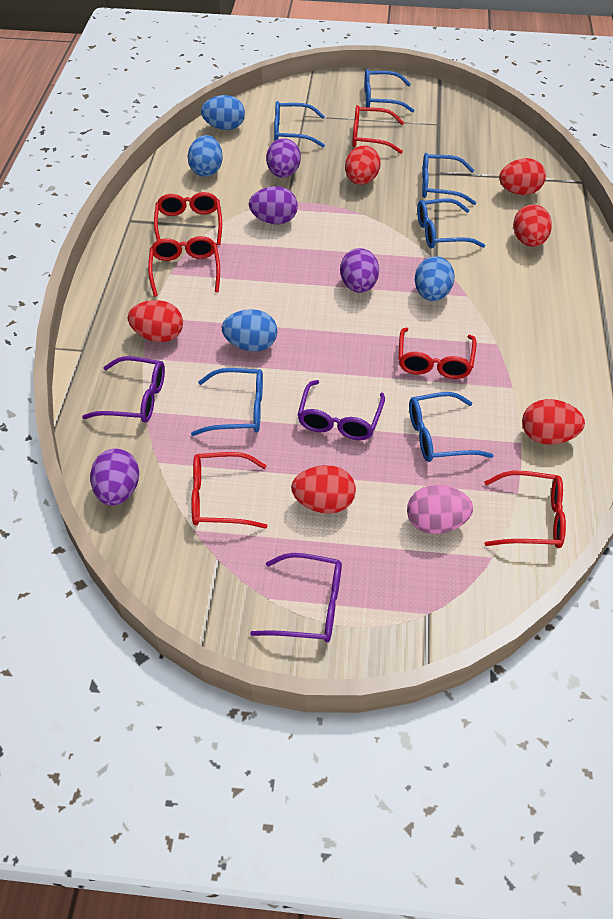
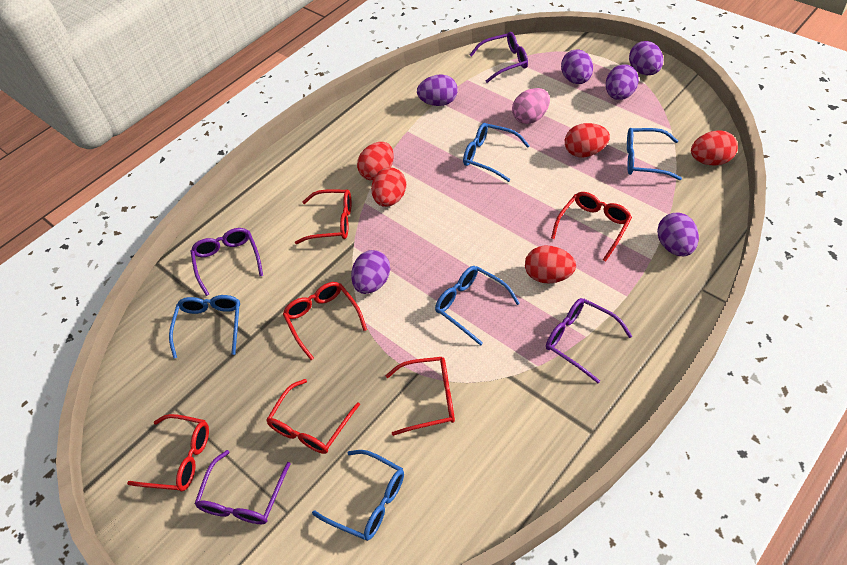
blue egg: [188,135,223,177] [201,95,245,130] [222,309,277,352] [415,256,455,301] = 4 -> none = 0
blue glasses: [191,368,263,436] [274,101,325,147] [364,69,415,113] [409,392,494,462] [417,198,485,249] [422,153,476,205] = 6 -> [169,295,240,359] [312,450,404,541] [435,266,520,346] [463,123,530,182] [627,128,682,180] = 5
purple egg: [90,449,139,506] [249,186,298,224] [266,138,301,178] [340,248,379,293] = 4 -> [351,250,390,294] [417,74,458,106] [561,50,593,84] [606,64,639,100] [629,41,663,75] [657,212,699,256] = 6
purple glasses: [82,356,165,423] [250,553,342,642] [297,380,385,440] = 3 -> [190,228,263,296] [194,450,291,524] [470,32,528,83] [546,298,632,383] = 4
red egg: [128,300,183,342] [291,465,356,514] [345,146,381,185] [499,158,546,195] [513,205,552,247] [522,399,585,445] = 6 -> [357,142,394,181] [371,167,406,207] [525,246,576,283] [565,123,610,157] [691,130,738,166] = 5

